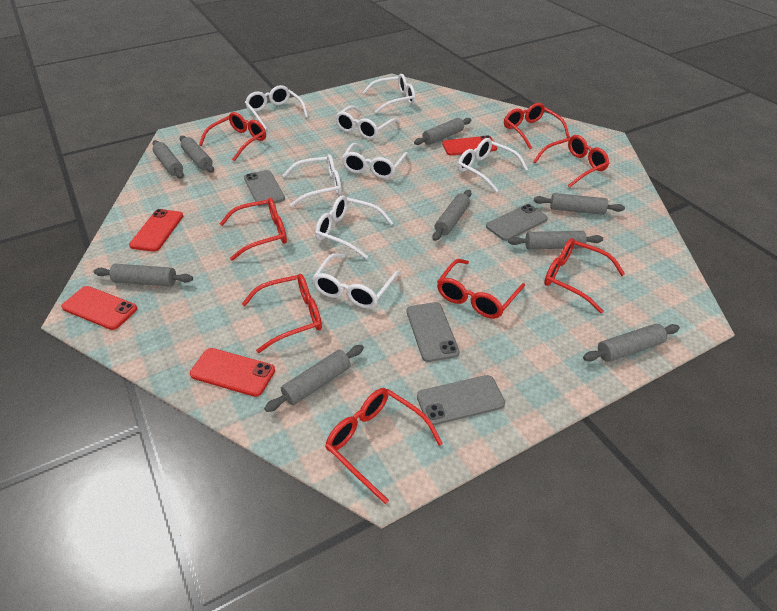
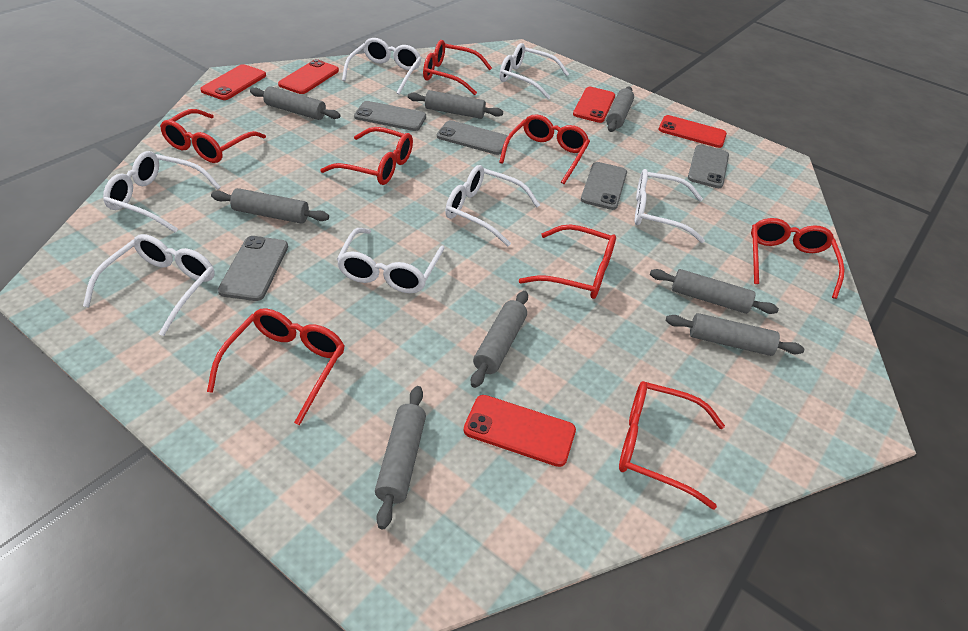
grey phone: [244,170,285,207] [407,302,460,362] [417,375,505,425] [486,204,548,241] = 4 -> [218,236,288,301] [354,101,426,131] [437,120,508,155] [581,162,627,210] [688,145,729,188] = 5
grey rolling pin: [94,264,193,286] [152,140,184,179] [180,136,214,173] [264,345,364,412] [414,118,471,145] [433,190,471,241] [508,231,603,249] [534,193,625,215] [583,324,680,362] = 9 -> [211,188,329,224] [250,86,341,120] [375,386,426,529] [408,90,503,119] [471,291,528,388] [606,86,634,132] [650,269,779,314] [666,313,804,356] = 8
red phone: [61,286,138,330] [129,209,183,252] [190,348,275,397] [442,135,497,156] = 4 -> [200,64,266,100] [278,59,339,94] [463,395,576,467] [573,87,615,123] [659,115,727,148] = 5
white glasses: [245,85,308,130] [282,154,342,207] [312,253,401,308] [315,195,393,259] [335,105,400,139] [342,143,409,179] [362,74,415,114] [458,138,528,193] = 8 -> [83,234,215,336] [103,151,221,233] [337,228,445,293] [342,38,422,95] [445,165,540,246] [499,43,569,99] [635,169,705,243] = 7

